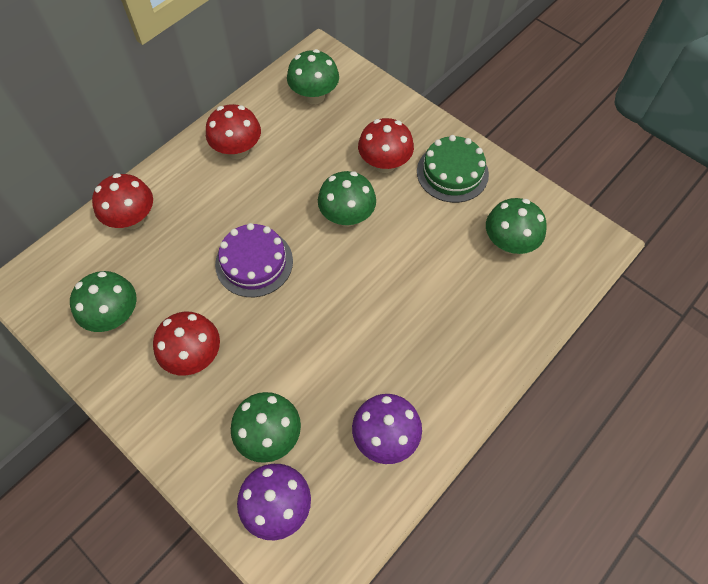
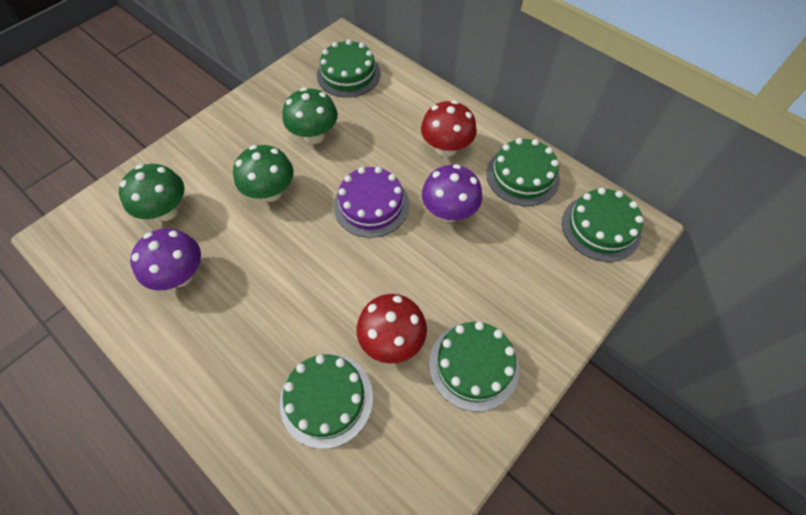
green cake: [417,135,489,203] = 1 -> [280,354,373,449] [317,39,380,97] [429,322,519,412] [486,138,560,206] [562,188,644,262] = 5
green mushroom: [70,271,137,332] [231,392,301,463] [287,49,339,104] [318,171,376,227] [486,198,547,254] = 5 -> [119,164,184,221] [233,145,293,202] [283,88,338,144] = 3
red mushroom: [92,173,153,229] [153,312,220,376] [206,104,261,159] [358,118,414,173] = 4 -> [357,294,427,364] [421,100,477,157] = 2

